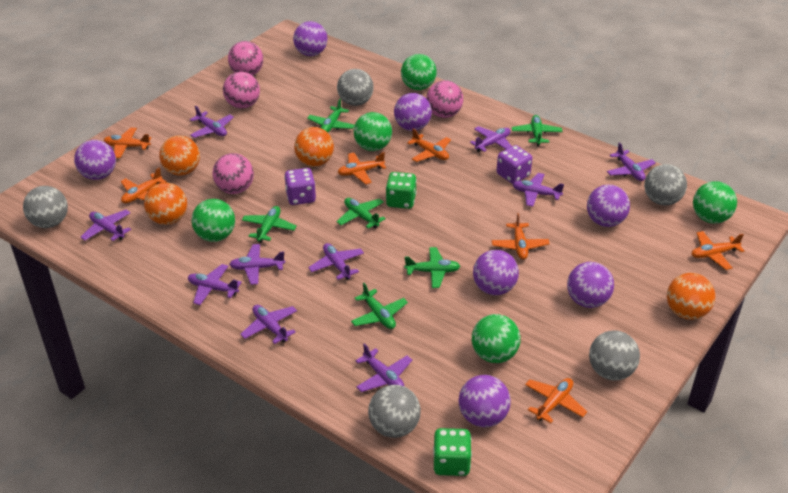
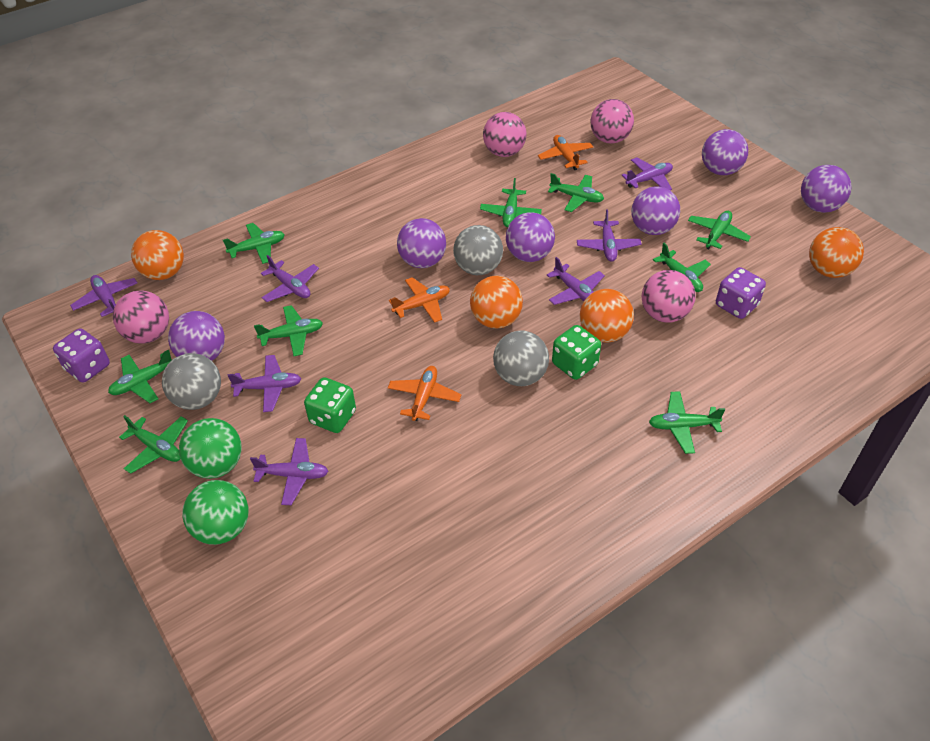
green ball: [191,199,235,242] [354,112,392,151] [401,54,437,90] [472,314,521,363] [693,181,737,224] = 5 -> [179,418,242,479] [182,480,249,545] = 2
green plane: [242,206,297,243] [307,99,354,132] [337,198,386,229] [351,283,408,329] [404,247,460,288] [512,115,563,146] = 6 -> [108,350,173,403] [119,415,188,474] [223,223,285,264] [254,305,323,356] [480,178,542,227] [548,173,604,212] [649,391,725,454] [653,243,711,292] [688,211,751,249] = 9
grey ball: [23,186,68,228] [337,69,374,106] [368,385,421,438] [589,330,640,381] [644,164,687,205] = 5 -> [162,353,221,410] [453,225,503,275] [493,330,549,386] = 3
orange plane: [104,127,151,158] [121,167,167,203] [338,152,386,184] [407,128,451,162] [492,213,550,259] [525,378,587,423] [692,231,745,270] = 7 -> [388,366,461,421] [389,277,450,323] [538,135,593,170] = 3
purple ball: [74,140,116,180] [293,21,328,56] [394,93,432,131] [458,375,511,427] [473,250,519,295] [567,262,614,308] [587,185,630,227] = 7 -> [168,311,225,361] [397,218,446,268] [506,212,555,262] [631,186,680,235] [702,129,748,175] [801,165,852,213] = 6
purple plane: [80,210,131,241] [188,264,242,305] [190,106,234,138] [229,244,285,285] [240,305,297,344] [308,243,364,280] [355,343,412,392] [470,126,512,152] [512,173,564,207] [607,142,656,181] = 10 -> [70,275,138,317] [228,355,301,412] [250,438,329,505] [261,255,319,302] [547,257,605,305] [577,209,641,262] [621,158,673,190] = 7

